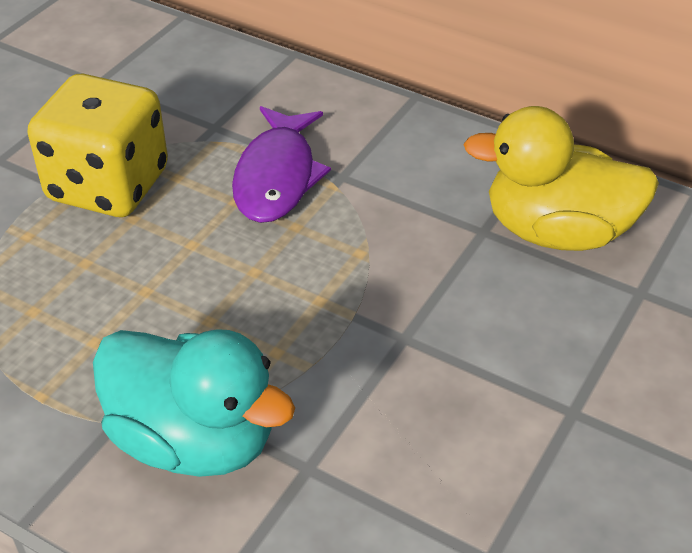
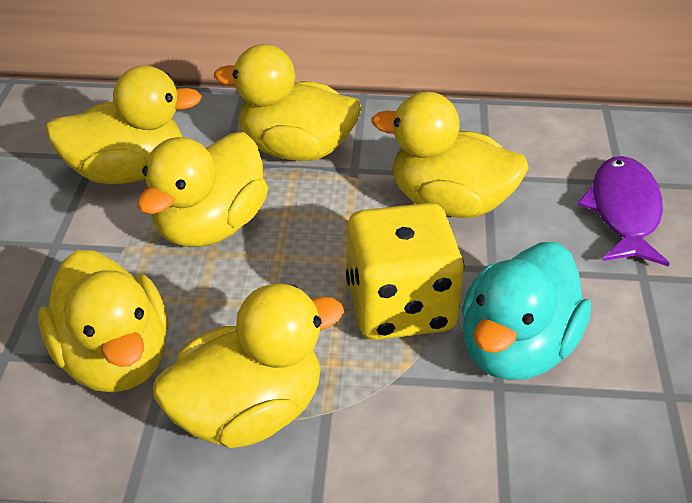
yellow duck: [463,106,659,251] = 1 -> [38,250,168,392] [45,66,202,184] [137,132,268,247] [153,284,344,448] [214,44,361,161] [372,91,528,218] = 6

